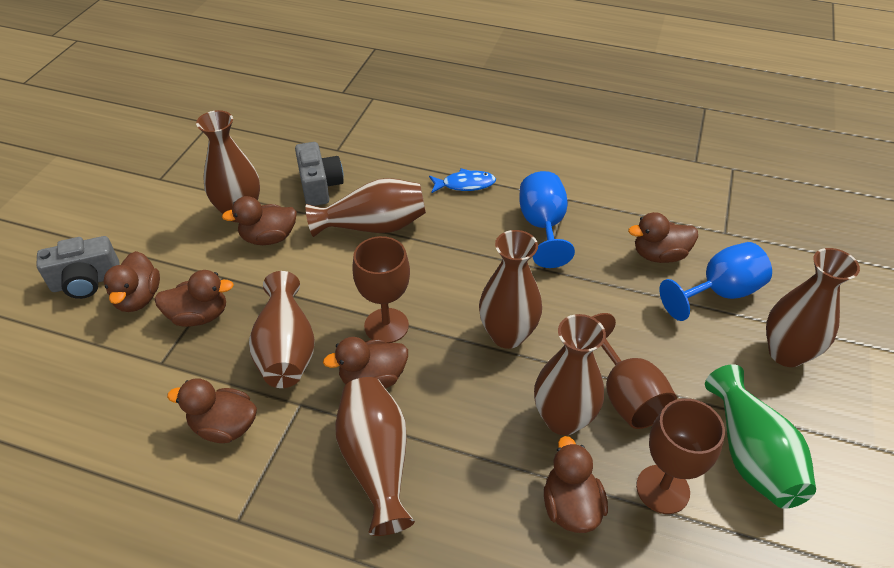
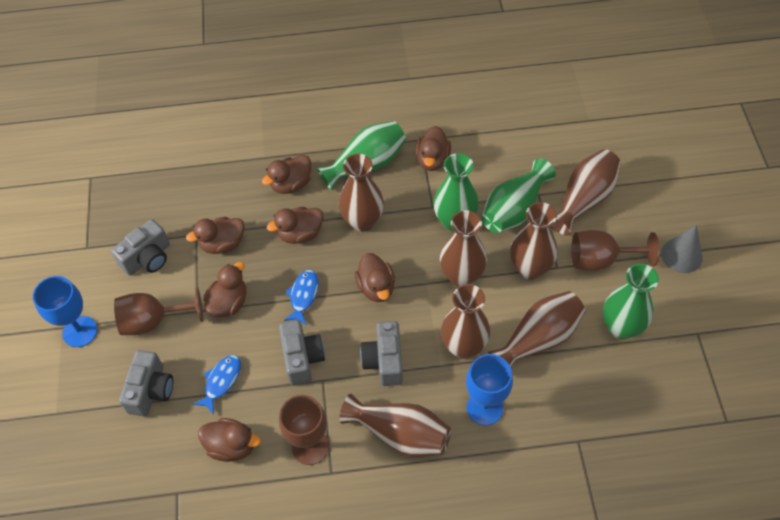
blue fish: [429,168,496,193] = 1 -> [193,355,241,414] [284,270,319,325] = 2
green vase: [705,364,816,509] = 1 -> [317,121,406,191] [433,153,479,232] [481,158,556,233] [603,264,659,339] = 4
grey camera: [37,236,120,299] [295,142,344,206] = 2 -> [111,219,170,276] [119,350,173,417] [279,320,325,385] [360,321,403,386] = 4
grey cone: none = 0 -> [661,225,703,273] = 1

